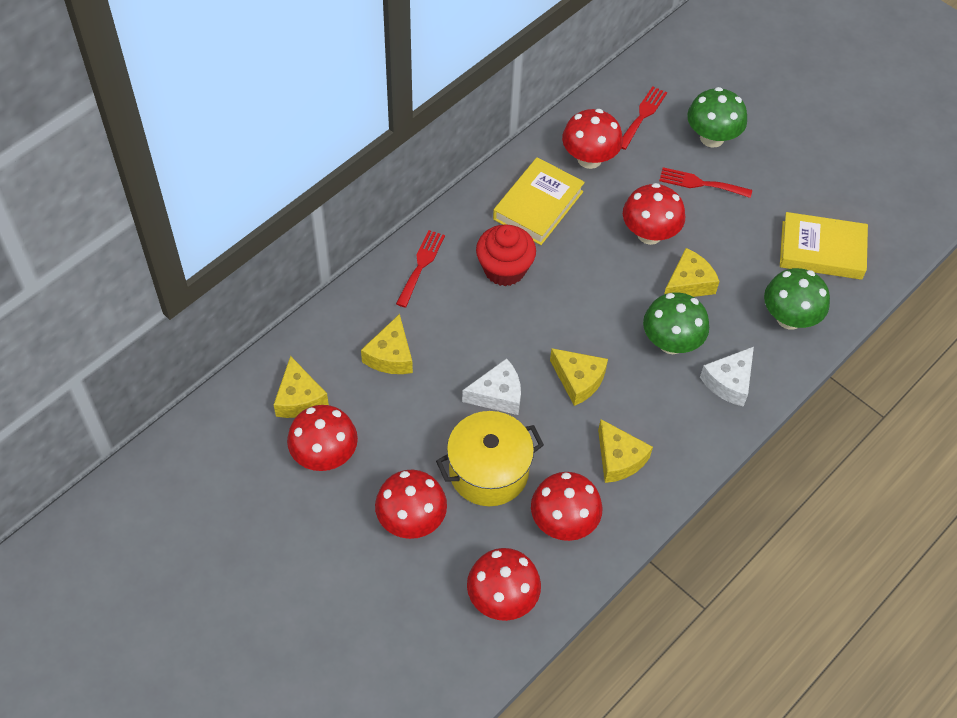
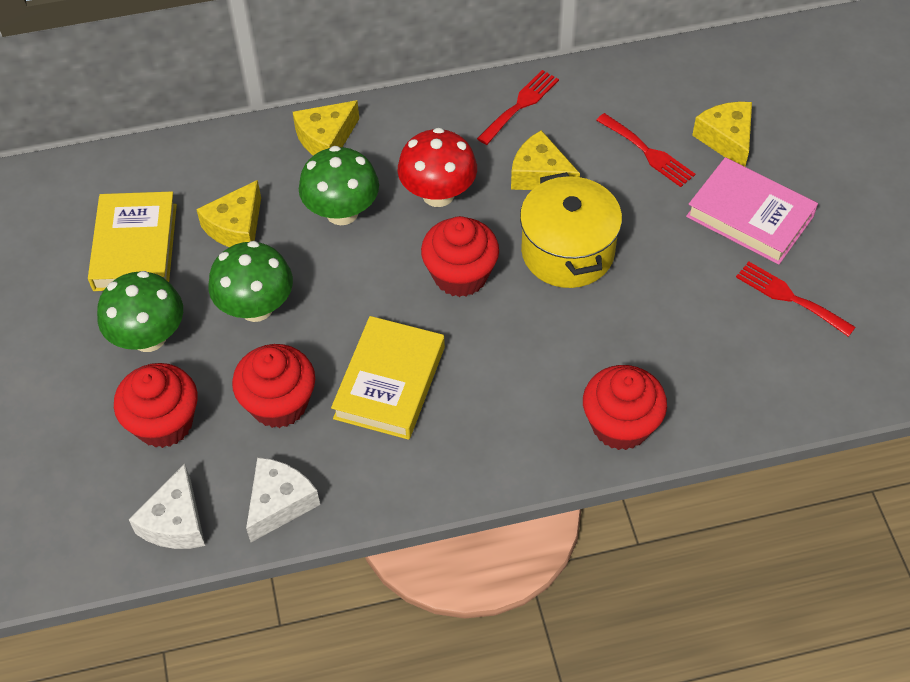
pink book: none = 0 -> [686,157,818,265] = 1
red cupcake: [476,224,536,286] = 1 -> [114,363,198,448] [232,344,315,428] [421,216,499,297] [583,365,667,450] = 4
red mushroom: [287,405,358,471] [375,470,447,539] [467,548,541,621] [531,472,602,541] [562,109,623,169] [623,183,685,245] = 6 -> [398,128,477,207] = 1
yellow cheese: [274,356,329,418] [361,314,413,374] [550,348,608,406] [598,419,653,483] [664,248,720,297] = 5 -> [196,180,261,247] [293,100,359,156] [511,130,580,190] [692,102,752,167] = 4

